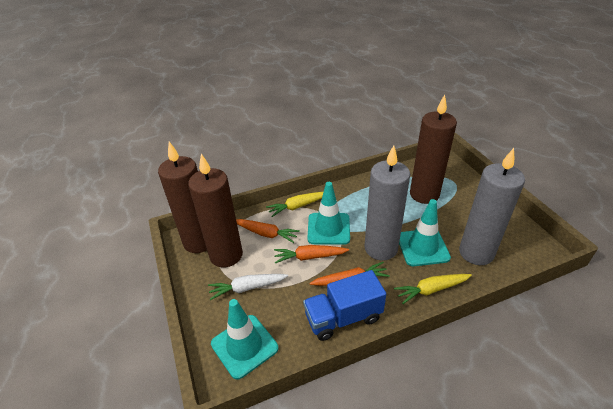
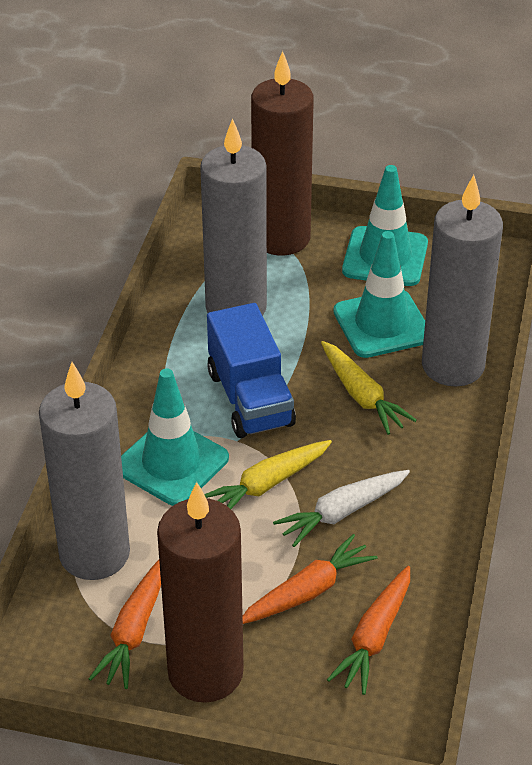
brown candle: [158,142,207,253] [188,154,243,267] [410,95,457,204] = 3 -> [157,482,244,703] [251,51,314,255] = 2
grey candle: [364,145,410,261] [459,148,525,265] = 2 -> [39,362,130,580] [200,118,267,316] [422,175,503,387] = 3

